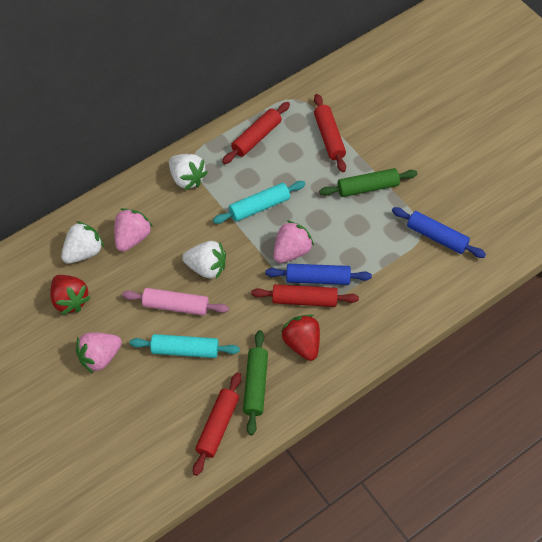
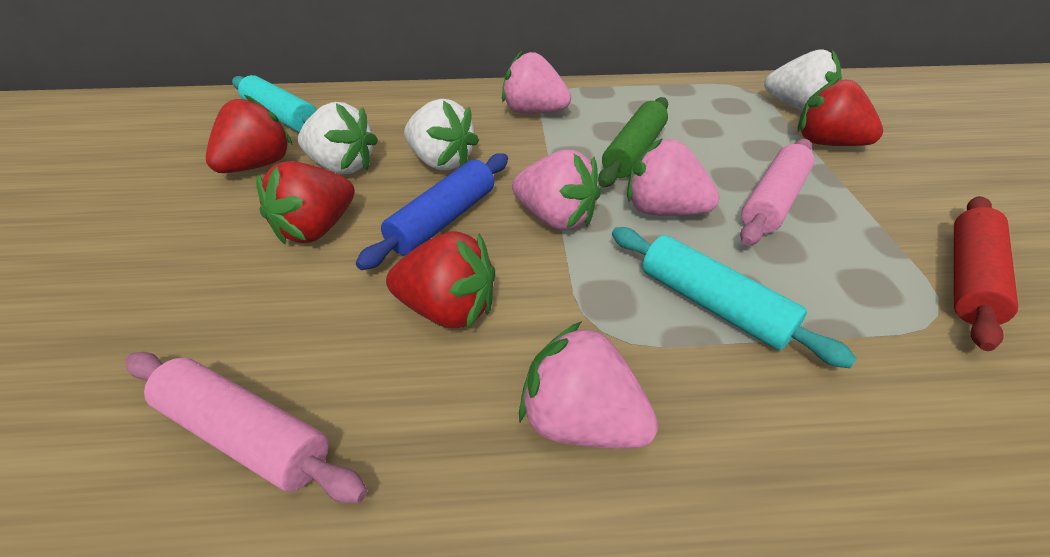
blue rolling pin: [265,264,372,285] [392,207,486,258] = 2 -> [356,153,508,270] = 1
green rolling pin: [243,330,268,435] [319,168,417,197] = 2 -> [598,97,668,187] = 1
pink rolling pin: [122,288,229,315] = 1 -> [125,352,367,503] [740,139,814,246] = 2
pink strawberry: [76,332,122,373] [114,208,153,252] [273,220,314,263] = 3 -> [502,50,571,114] [512,150,601,231] [519,321,658,449] [627,138,720,216] = 4
red rolling pin: [193,372,241,476] [222,102,290,164] [251,284,359,307] [314,94,346,172] = 4 -> [954,196,1018,351] = 1
red strawberry: [50,275,91,315] [281,315,320,361] = 2 -> [206,95,293,173] [256,161,355,244] [386,231,495,328] [798,77,883,146] = 4

